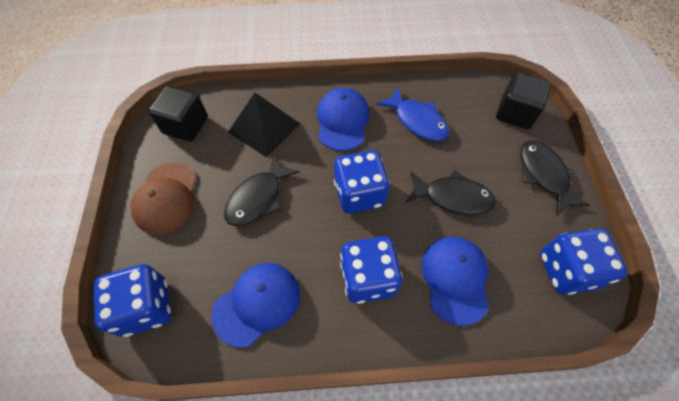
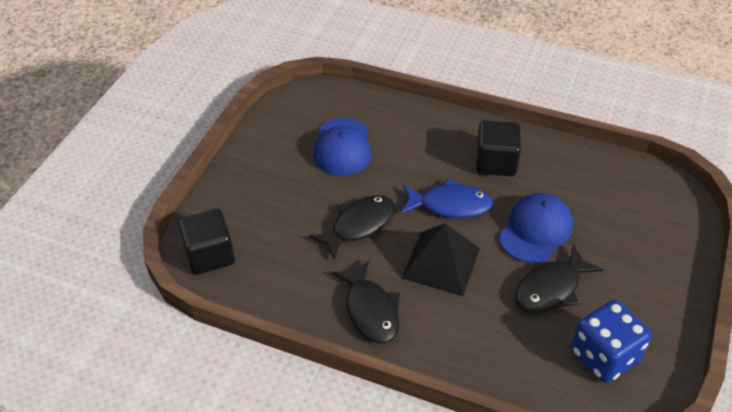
blue cap: [211,263,300,348] [317,88,370,151] [421,237,489,326] = 3 -> [313,118,372,176] [499,193,573,263] = 2
blue dice: [94,264,171,337] [334,150,390,214] [340,236,403,304] [540,228,628,295] = 4 -> [571,300,651,383] = 1
brown cap: [131,162,196,235] = 1 -> none = 0

